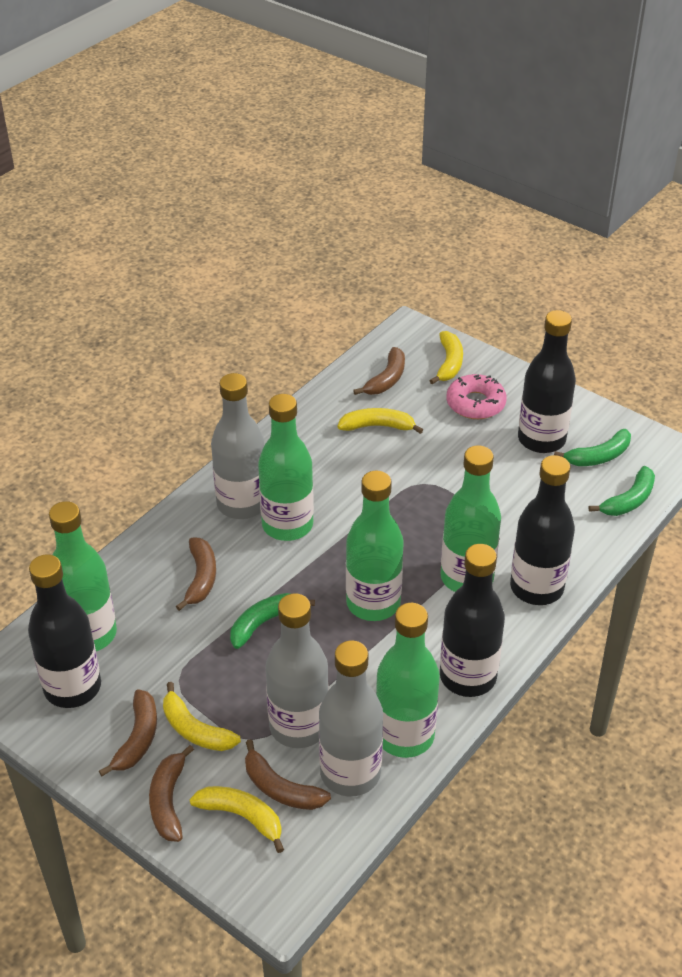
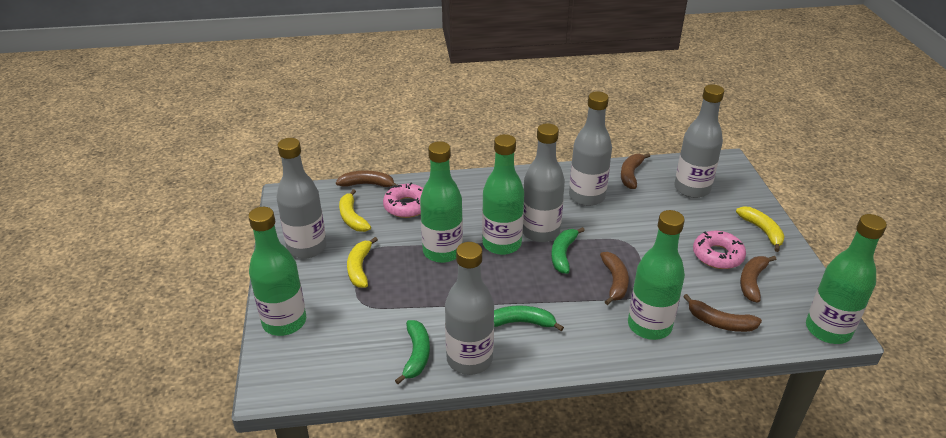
black bottle: [28,555,101,708] [440,544,505,697] [510,455,575,605] [518,310,576,453] = 4 -> none = 0
grey bottle: [211,373,264,519] [265,593,329,748] [319,641,383,796] = 3 -> [277,138,327,259] [445,242,494,375] [523,123,565,242] [569,91,612,206] [674,84,724,198] = 5
pink donut: [446,374,507,419] = 1 -> [383,183,424,218] [693,231,746,269] = 2
yellow banana: [163,682,241,751] [189,786,284,853] [338,408,423,434] [430,331,463,384] = 4 -> [339,189,371,232] [347,237,378,288] [736,206,785,252] = 3

